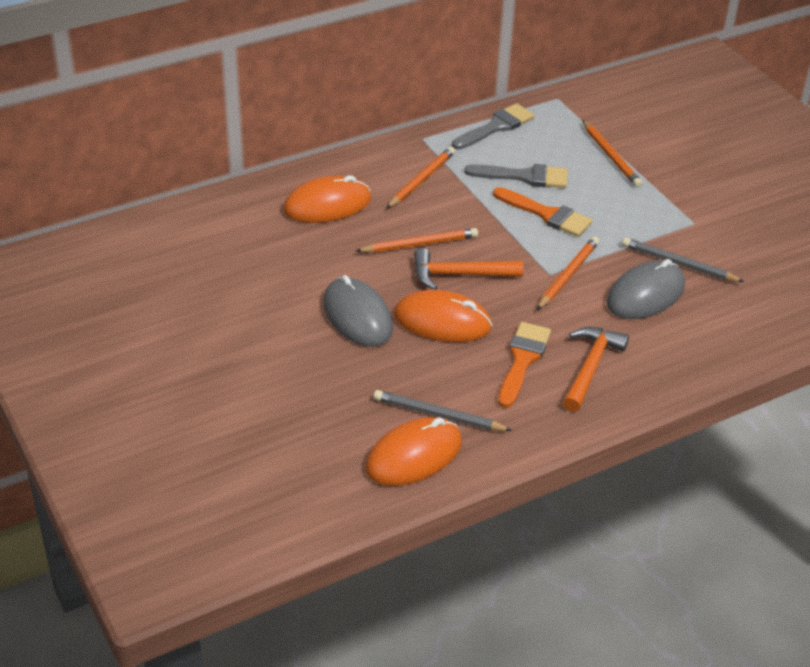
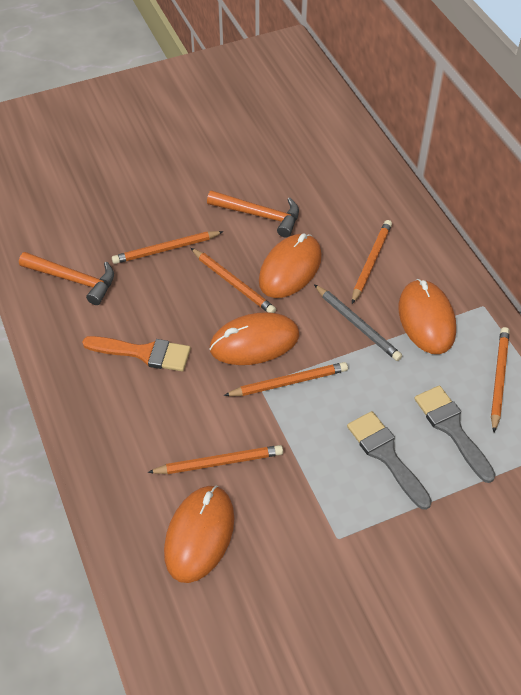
grey mouse: [323,275,393,347] [607,259,685,319] = 2 -> none = 0
grey pencil: [374,390,512,431] [622,237,744,282] = 2 -> [314,284,402,361] = 1
orange brush: [493,187,592,237] [498,322,551,408] = 2 -> [82,336,191,371] = 1
orange mouse: [283,175,371,223] [365,417,462,486] [394,290,492,342] = 3 -> [164,486,234,583] [209,312,299,365] [259,233,322,298] [399,279,456,354] = 4
orange pencil: [356,228,478,253] [386,147,455,209] [537,237,599,310] [582,120,642,187] = 4 -> [112,231,224,264] [147,445,283,474] [191,248,276,313] [224,362,348,396] [352,220,392,304] [491,327,510,432] = 6

